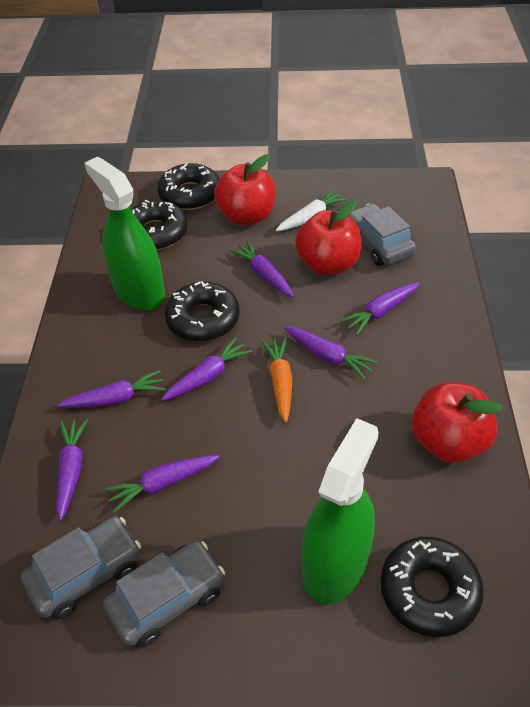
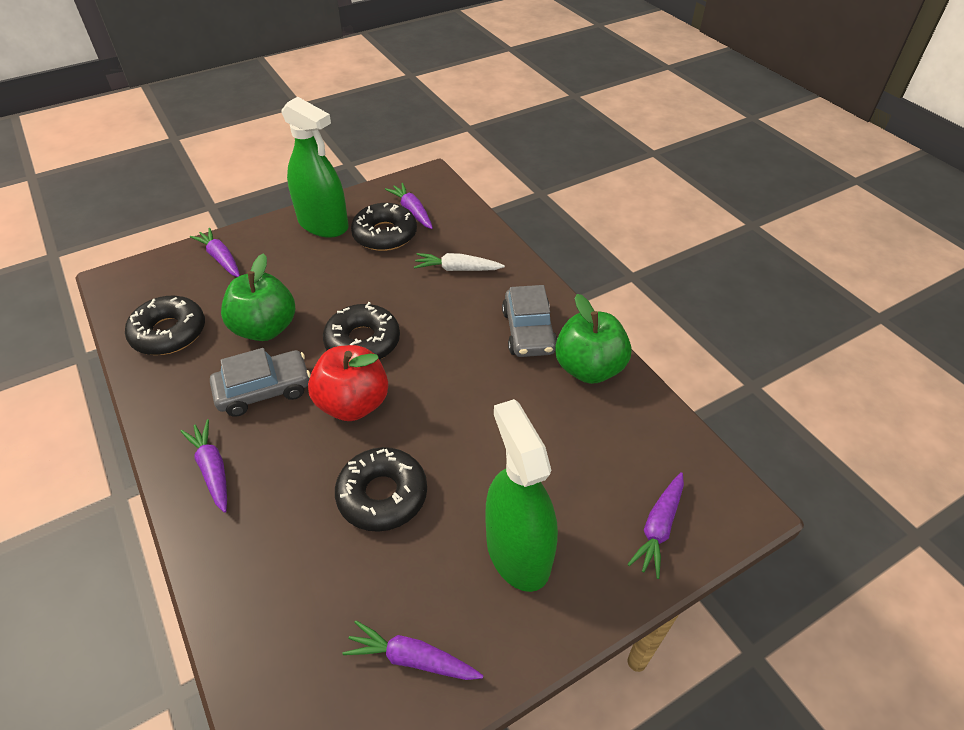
green apple: none = 0 -> [221,253,295,341] [555,294,632,384] = 2
grey car: [21,516,141,619] [103,540,225,647] [348,204,416,266] = 3 -> [210,348,311,417] [502,285,557,357] = 2
orange carrot: [261,337,292,423] = 1 -> none = 0
purple carrot: [56,419,88,521] [57,370,166,408] [104,455,219,513] [161,337,252,401] [230,241,294,297] [284,326,377,380] [340,282,420,335] = 7 -> [180,419,227,513] [190,228,240,277] [342,620,484,680] [385,183,433,229] [627,472,684,579] = 5
red apple: [214,154,276,226] [295,200,361,275] [412,382,503,463] = 3 -> [308,345,388,421] = 1

